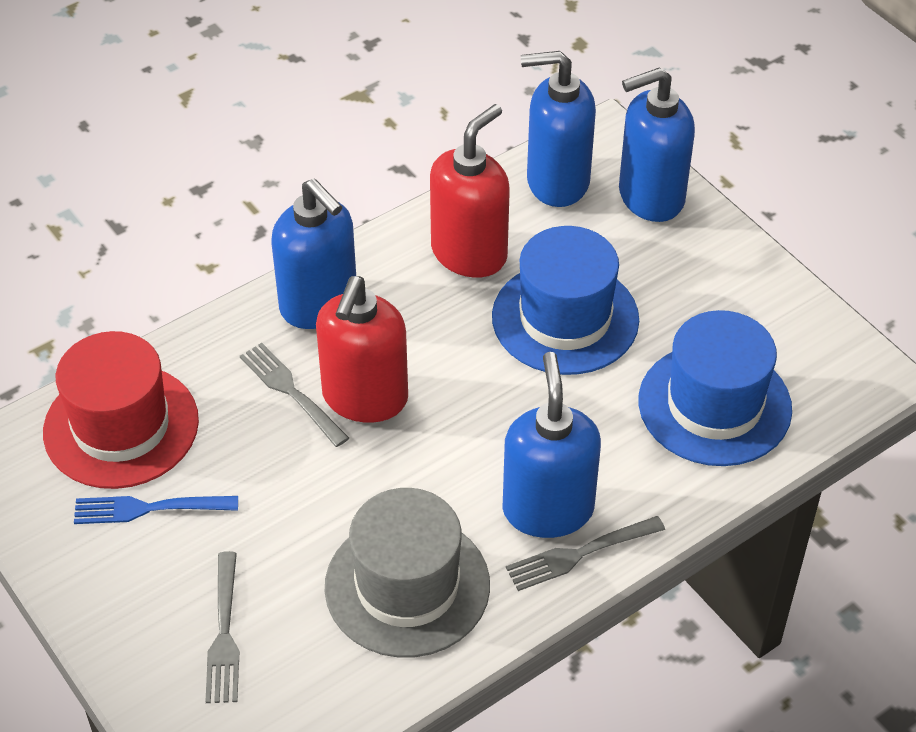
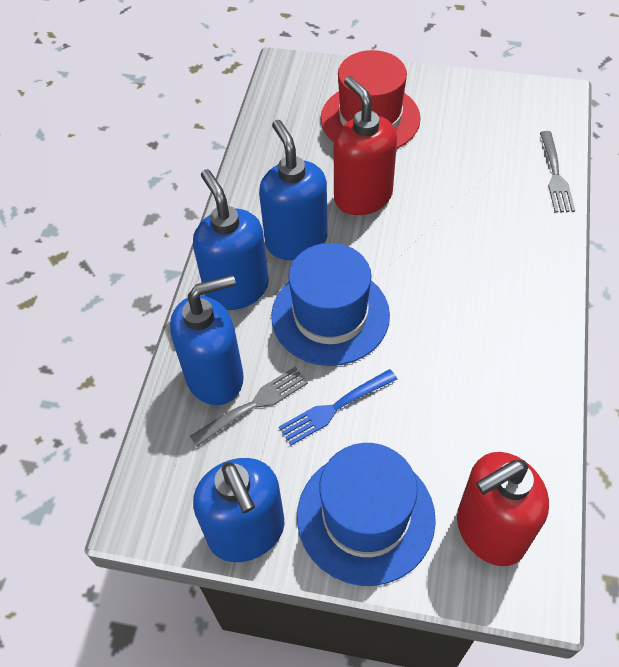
grey fork: [205,551,239,703] [240,343,349,447] [506,516,665,591] = 3 -> [190,367,308,447] [540,131,575,213] = 2
grey hat: [325,488,490,658] = 1 -> none = 0

